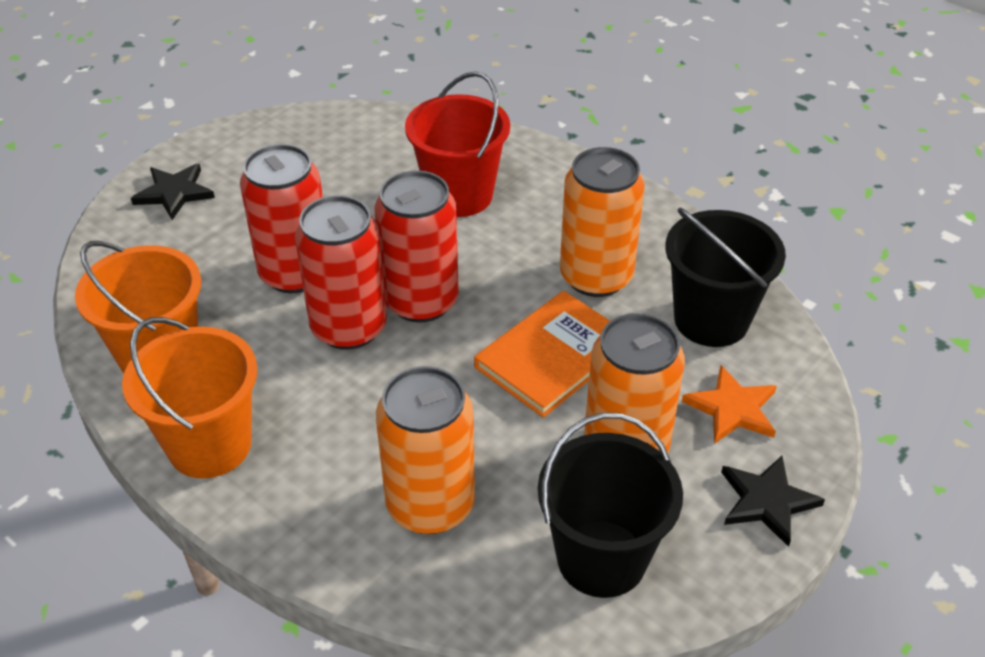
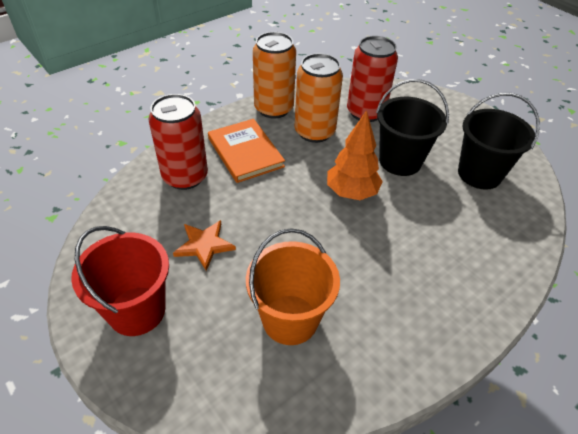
black star: [131,164,215,220] [721,456,825,547] = 2 -> none = 0
orange bucket: [75,241,201,374] [122,317,257,478] = 2 -> [246,228,340,345] = 1
orange can: [376,366,475,534] [560,147,645,297] [584,313,685,454] = 3 -> [253,32,296,119] [294,53,343,143] = 2
orange tree: none = 0 -> [327,110,383,200] = 1
red can: [240,144,323,293] [295,195,387,350] [375,170,459,322] = 3 -> [148,94,208,190] [347,36,398,122] = 2

